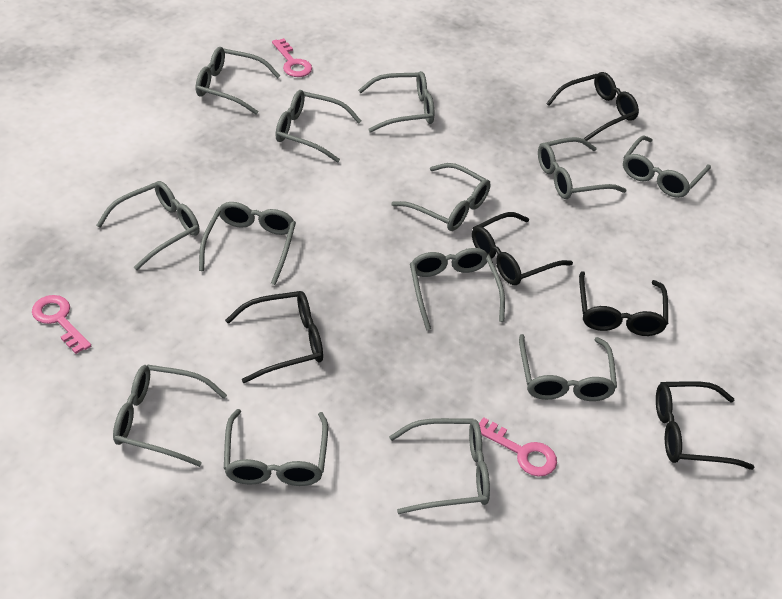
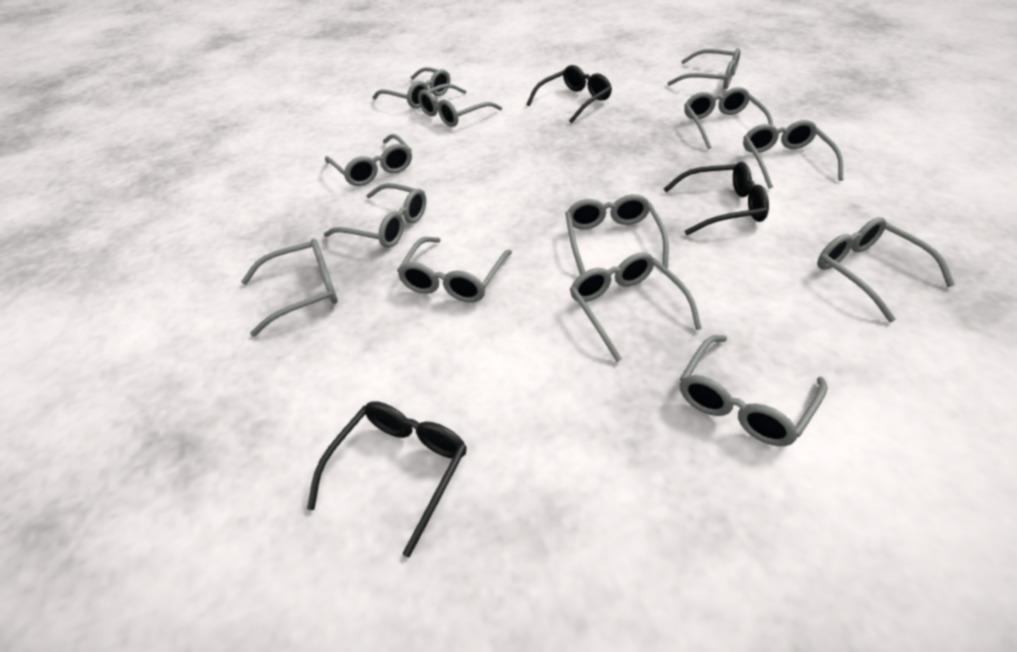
black glasses: [225,291,323,383] [472,212,573,285] [546,72,639,141] [579,271,668,336] [656,381,754,470] = 5 -> [307,401,467,557] [527,65,612,123] [664,162,769,235] = 3
pink key: [32,295,91,354] [272,38,312,77] [479,417,557,477] = 3 -> none = 0

